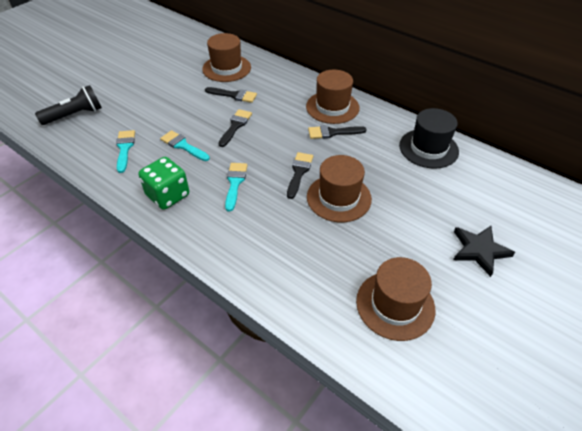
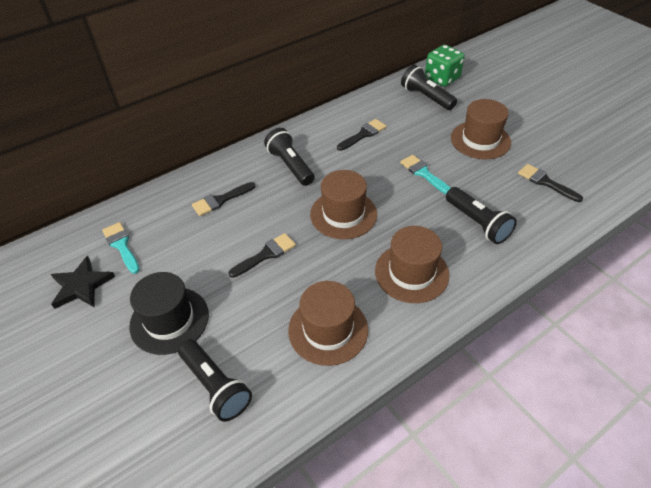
black flashlight: [35,85,102,125] = 1 -> [178,339,252,422] [264,128,315,186] [401,65,457,110] [446,187,517,244] = 4
turquoise brush: [116,130,135,173] [160,130,210,161] [225,163,248,212] = 3 -> [102,222,140,274] [400,155,451,194] = 2

